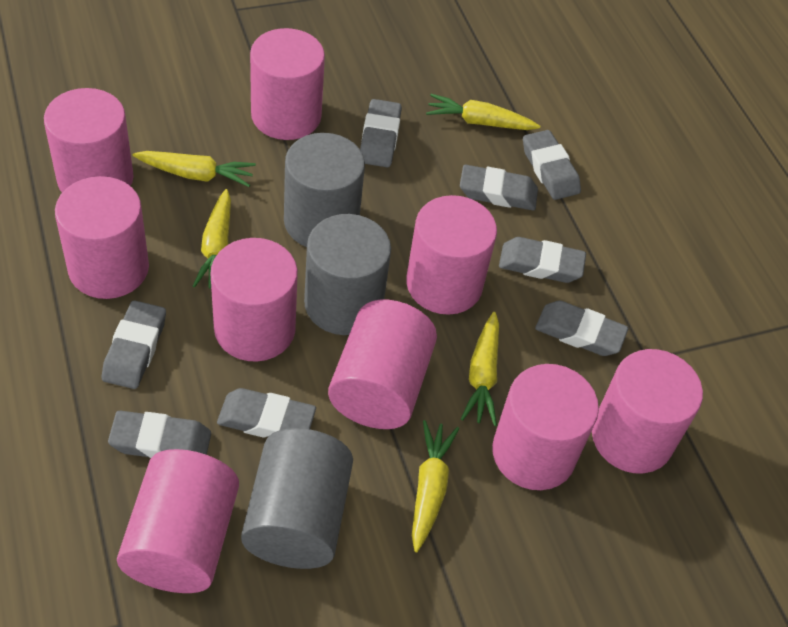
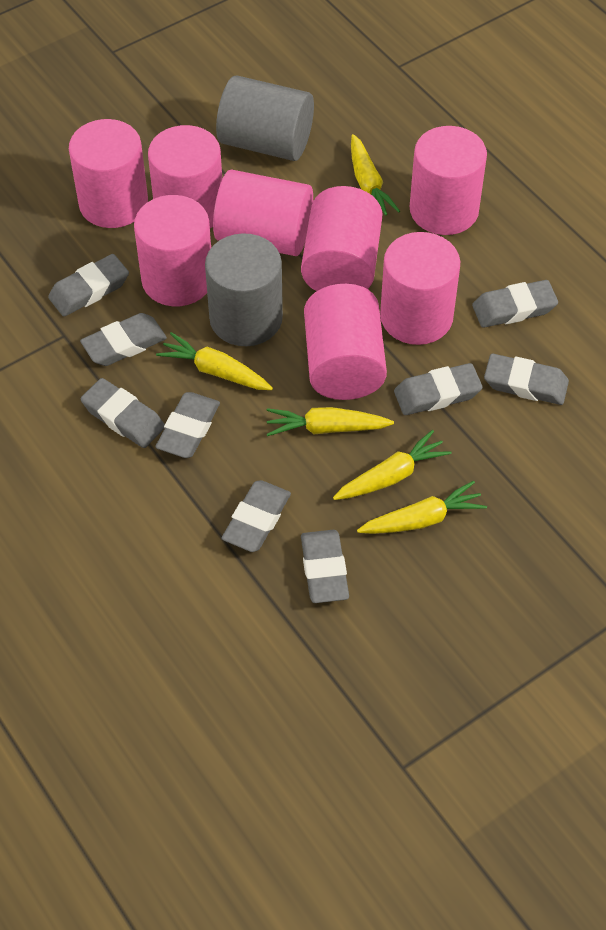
grey cylinder: [241,428,353,569] [284,133,365,247] [304,214,391,335] = 3 -> [205,233,283,346] [216,75,314,161] = 2
grey eraser: [102,301,166,389] [108,411,211,458] [217,388,316,438] [360,99,402,167] [460,165,538,210] [499,237,586,283] [523,130,581,200] [535,301,628,356] = 8 -> [48,254,129,316] [80,313,167,366] [81,378,165,448] [155,392,220,458] [221,480,291,552] [301,530,349,603] [394,363,483,415] [472,280,558,328] [484,354,569,405] = 9
pink cylinder: [44,88,134,192] [55,176,149,299] [117,449,239,593] [211,238,298,361] [250,28,325,140] [328,300,437,429] [406,195,497,315] [492,364,599,490] [592,349,703,473] = 9 -> [69,119,148,228] [134,195,211,306] [148,125,222,228] [213,170,313,256] [301,186,383,291] [304,284,387,400] [380,232,460,345] [409,126,487,235] = 8

